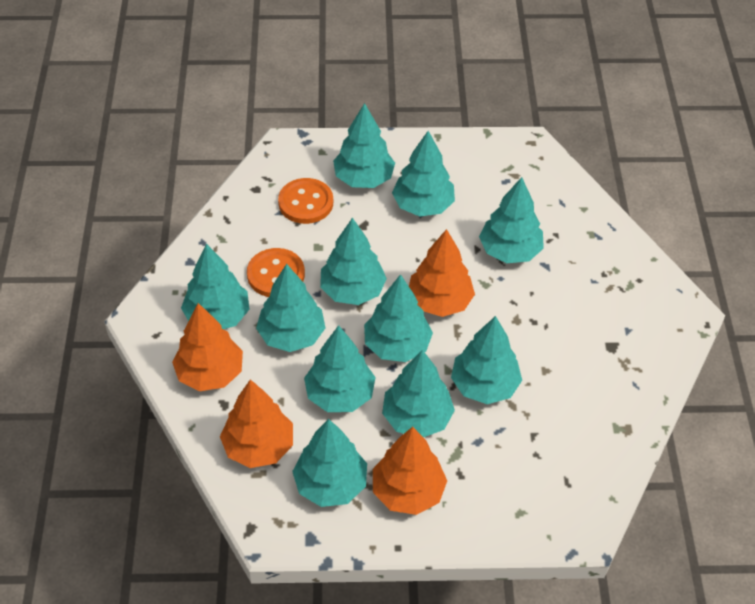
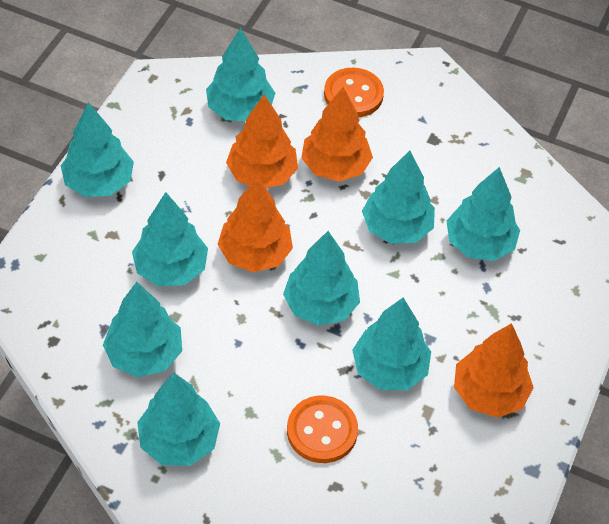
turquoise tree: [181,244,250,329] [256,264,325,352] [292,419,367,507] [304,325,376,412] [320,217,387,305] [333,103,395,188] [364,274,433,362] [382,350,455,437] [392,131,455,217] [451,316,522,404] [479,177,544,263] = 11 -> [61,102,134,197] [103,282,182,377] [132,192,208,286] [137,373,220,466] [206,28,275,121] [283,231,360,326] [352,298,431,390] [362,150,435,244] [447,167,520,261] = 9

